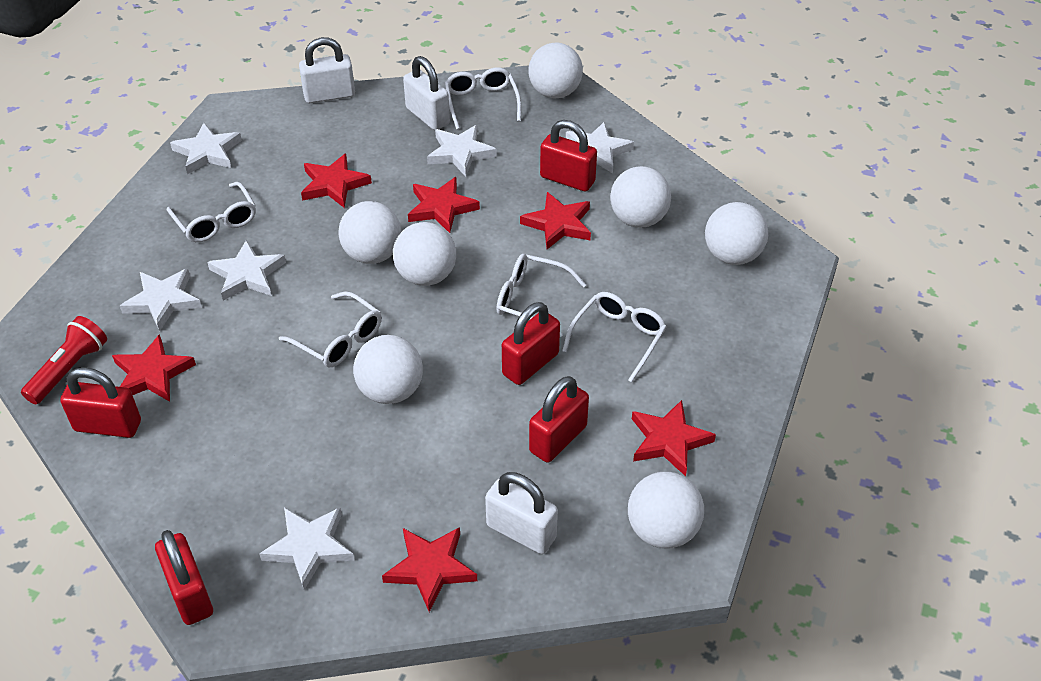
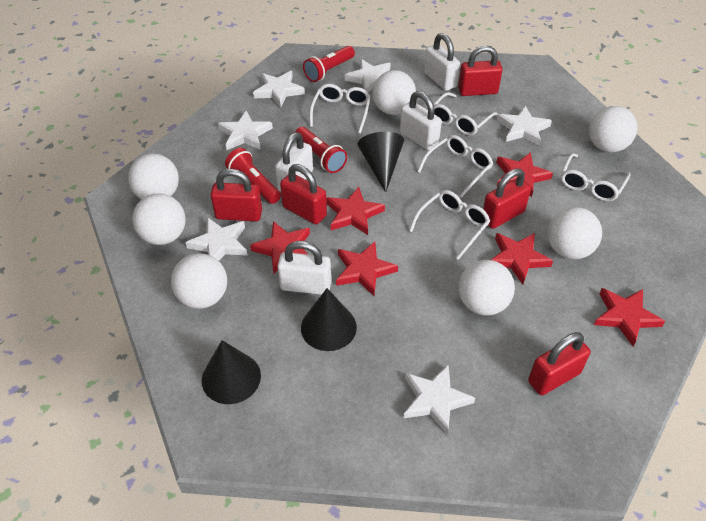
black cone: none = 0 -> [202,340,261,404] [301,288,357,351] [358,132,404,192] = 3
red flashlight: [21,316,107,404] = 1 -> [225,148,281,204] [295,127,347,173] [303,46,355,82] = 3
white padlock: [299,37,355,103] [403,56,450,130] [485,472,558,554] = 3 -> [275,132,313,192] [278,241,331,295] [400,91,442,150] [424,33,460,91] = 4

